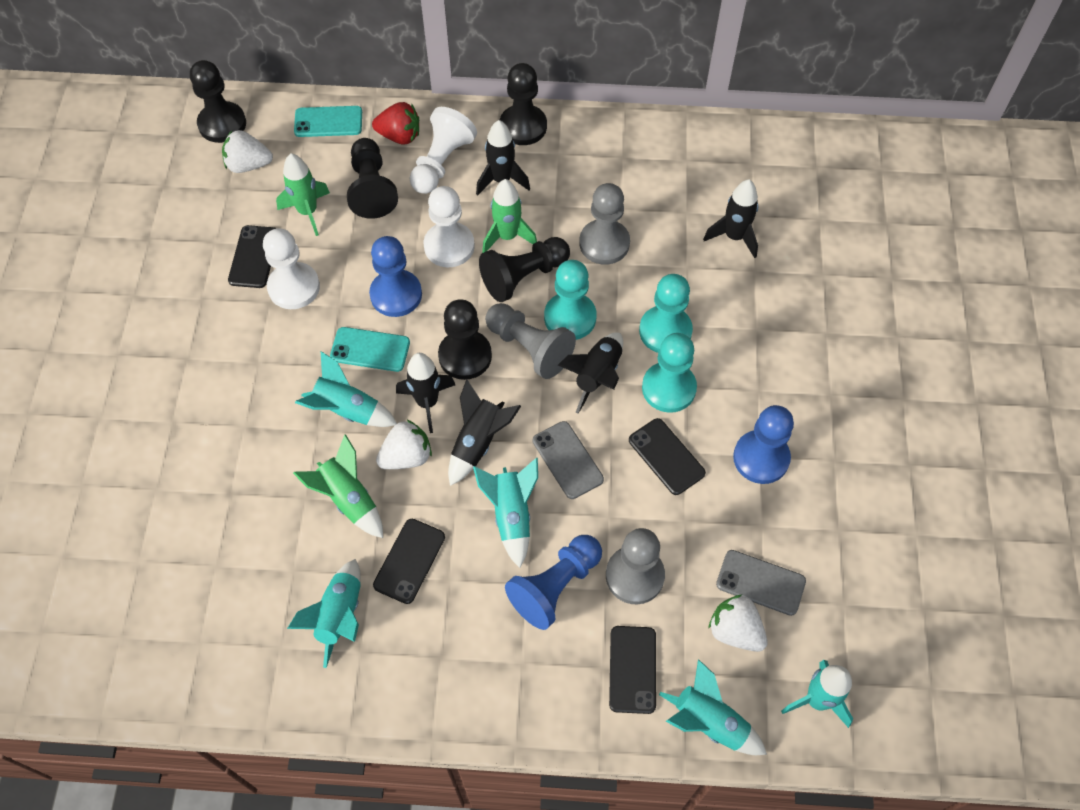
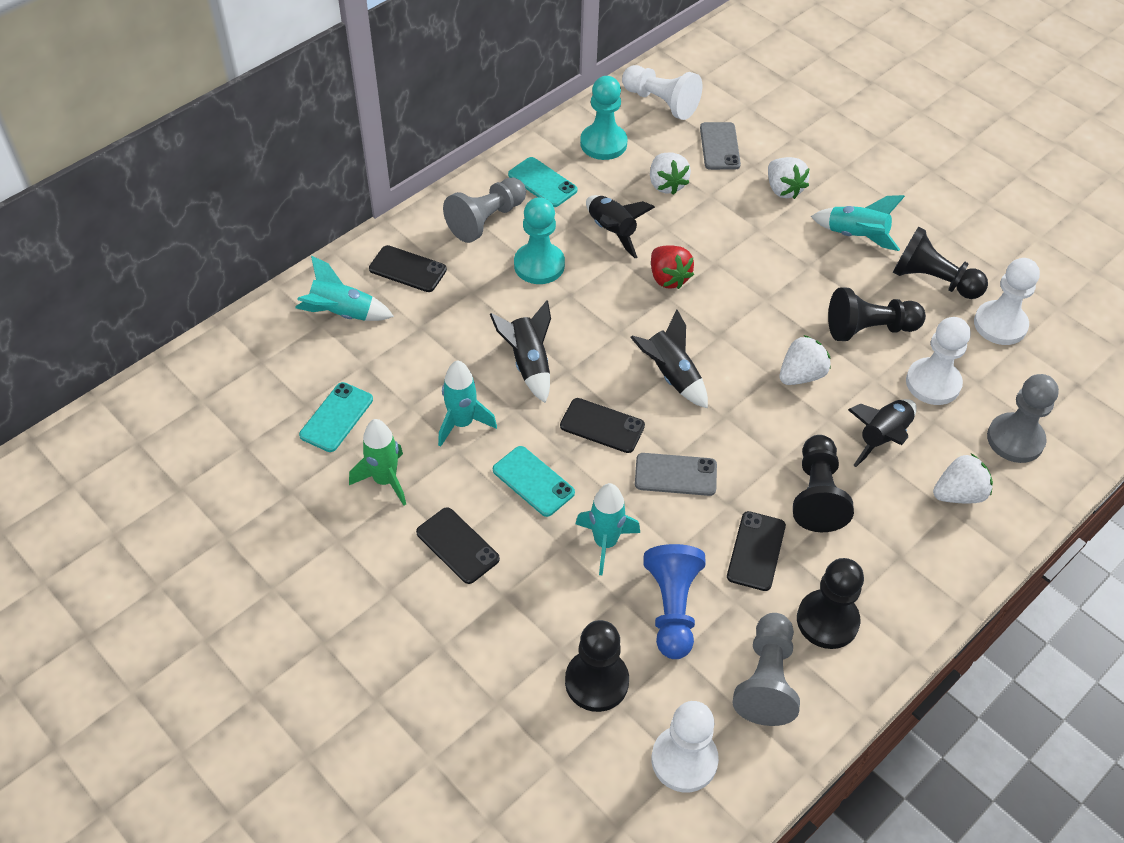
black rocket: [396,353,455,433] [448,379,521,486] [476,120,530,196] [558,333,623,414] [703,179,758,258] = 5 -> [490,300,551,403] [586,195,655,259] [630,310,708,408] [848,399,917,467] = 4
blue pawn: [369,236,422,317] [505,535,602,630] [733,405,794,484] = 3 -> [644,544,706,659] = 1
green rocket: [276,153,330,236] [293,434,383,538] [482,179,537,253] = 3 -> [349,419,406,506] = 1
turquoise pawn: [544,260,597,340] [639,274,693,353] [642,333,697,413] = 3 -> [514,197,565,284] [580,76,628,160] = 2
turquoise phone: [294,106,362,137] [330,327,410,372] = 2 -> [299,382,373,452] [493,446,575,517] [508,157,578,207] = 3
turquoise rocket: [287,559,361,668] [295,351,397,427] [473,458,538,568] [659,659,767,755] [781,660,853,728] = 5 -> [295,255,394,321] [438,360,497,447] [576,483,640,575] [811,195,905,251] = 4
white pawn: [263,228,320,309] [410,107,477,194] [424,186,475,267] = 3 -> [622,65,702,120] [651,701,719,793] [906,317,970,405] [974,258,1040,345] = 4
white strawberry: [222,130,273,173] [376,419,432,469] [708,594,768,652] = 3 -> [650,153,691,195] [768,157,810,199] [779,335,831,385] [933,454,993,503] = 4

